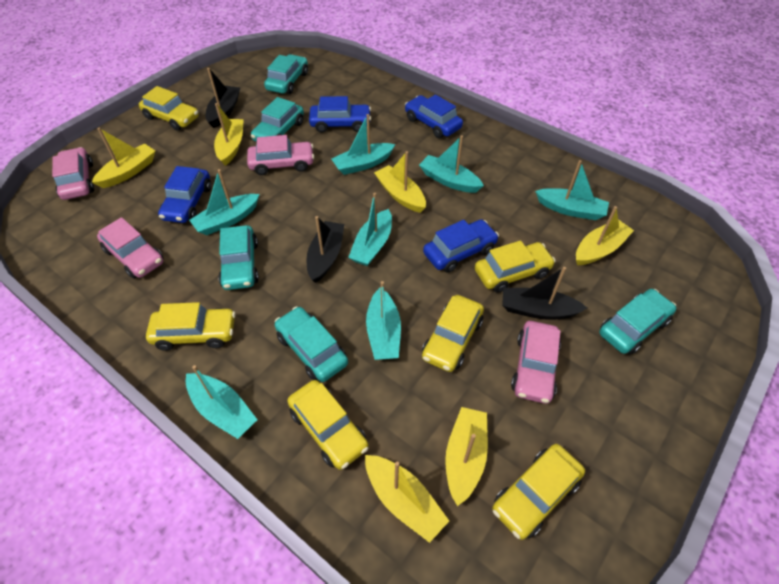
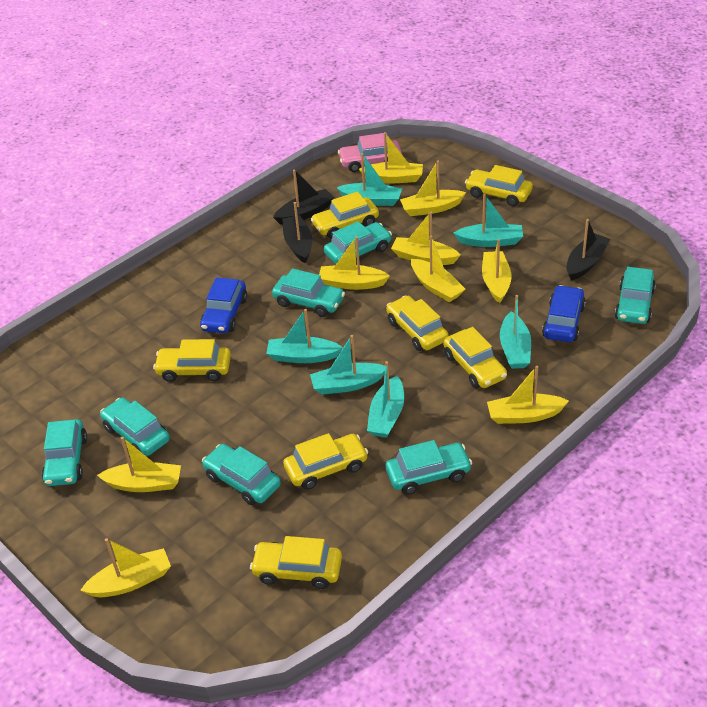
blue car: [158,166,211,223] [309,96,371,133] [405,94,463,138] [423,219,499,272] = 4 -> [200,277,247,333] [542,285,586,342] = 2
pink car: [52,147,94,200] [97,217,164,279] [247,135,314,175] [511,321,561,404] = 4 -> [338,133,402,172] = 1
turquoise boat: [186,365,258,439] [189,169,260,235] [332,114,395,175] [348,193,392,266] [366,281,401,360] [419,135,484,193] [535,160,609,220] = 7 -> [266,309,343,363] [310,335,385,395] [337,153,402,206] [367,361,404,438] [453,194,523,247] [500,295,531,369] = 6
turquoise car: [218,225,259,290] [251,97,304,142] [264,54,308,94] [275,306,348,382] [599,289,676,355] = 5 -> [41,419,87,486] [100,398,170,456] [202,444,281,505] [272,268,345,317] [324,221,392,264] [386,440,472,495] [615,267,656,324] = 7
yellow boat: [92,128,155,188] [214,103,244,166] [365,455,449,543] [374,151,426,213] [445,407,488,506] [576,206,634,265] = 6 -> [80,538,171,597] [97,437,181,492] [319,236,390,290] [359,132,423,183] [391,212,460,265] [400,160,466,216] [411,236,465,302] [482,239,511,304] [487,366,569,424] = 9
yellow car: [139,86,199,131] [146,302,235,351] [287,380,369,470] [422,295,484,372] [475,240,556,293] [492,444,585,540] = 6 -> [153,339,231,382] [250,536,342,589] [283,433,368,490] [311,192,379,239] [386,295,448,351] [443,327,507,388] [465,165,533,206] = 7

